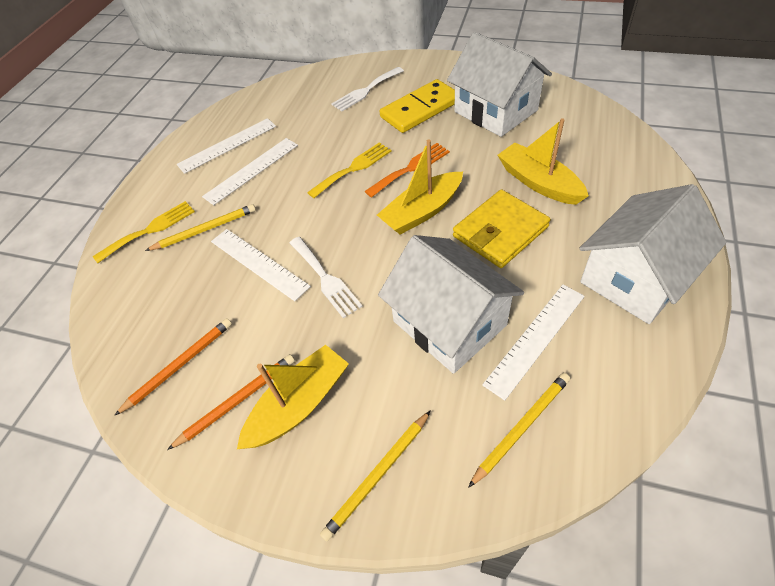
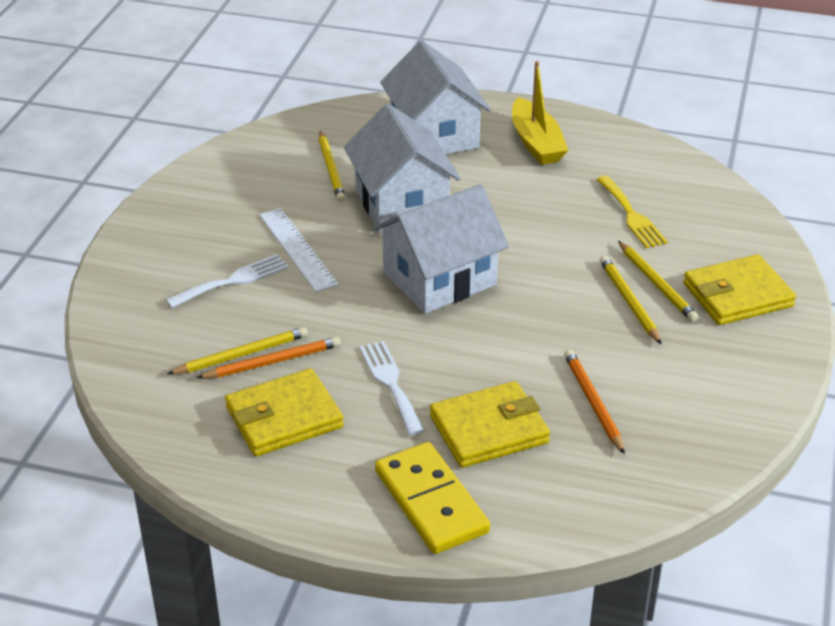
orange fork: [365,143,450,198] = 1 -> none = 0
white ruler: [177,118,276,174] [202,138,298,205] [211,229,311,301] [482,285,585,401] = 4 -> [259,208,339,292] = 1
yellow boat: [237,345,349,449] [377,139,463,235] [498,118,589,205] = 3 -> [512,61,568,165] = 1
yellow fork: [93,201,195,263] [307,142,392,198] = 2 -> [596,176,668,248] = 1
yellow pencil: [145,204,256,251] [320,410,431,541] [468,373,570,488] = 3 -> [167,327,308,374] [319,131,346,202] [600,256,661,344] [618,241,698,322] = 4
yellow wallet: [453,189,551,268] = 1 -> [225,368,344,456] [430,381,550,468] [683,254,796,325] = 3

